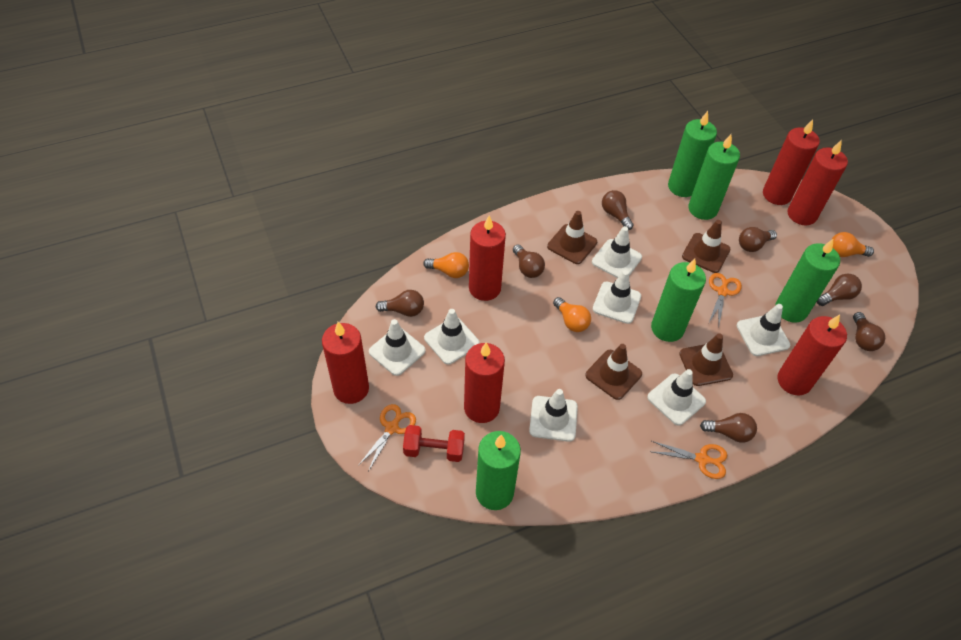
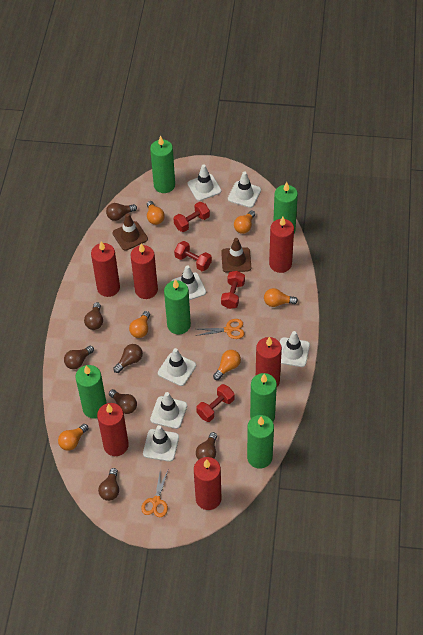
brown traffic cone: [547,211,597,264] [585,344,642,400] [679,333,733,386] [682,220,730,273] = 4 -> [113,214,148,251] [221,238,251,272] = 2
green candle: [476,431,521,510] [651,259,706,342] [668,111,717,197] [688,134,740,220] [775,239,840,322] = 5 -> [75,365,107,419] [150,136,175,193] [164,279,191,334] [247,415,274,469] [250,373,277,421] [273,182,298,233] = 6
orange light bulb: [423,252,469,278] [553,297,591,332] [831,232,874,257] = 3 -> [58,424,88,451] [129,311,150,338] [147,201,165,225] [213,350,241,380] [234,210,255,234] [264,288,298,307] = 6
orange scissors: [358,404,416,471] [652,441,727,479] [709,273,742,324] = 3 -> [141,468,168,517] [196,319,244,339] = 2
red dumbbell: [403,425,465,462] = 1 -> [173,202,210,232] [174,241,212,271] [196,384,235,422] [221,271,245,309] = 4

